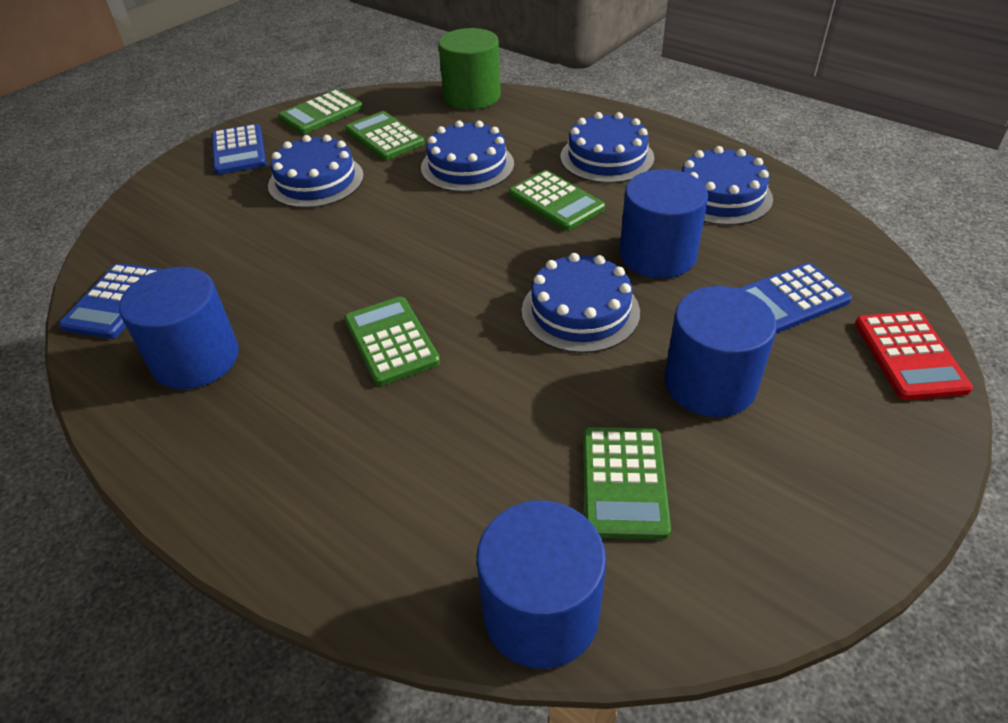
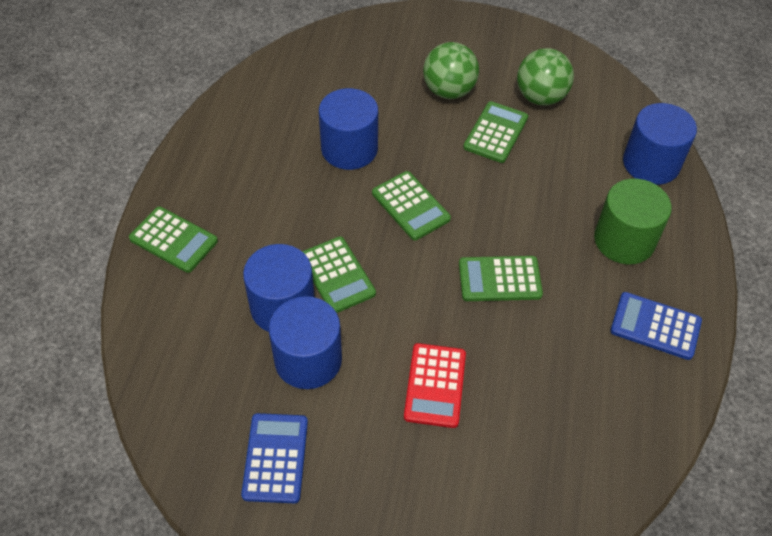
blue cake: [268,135,364,208] [421,121,514,192] [522,253,640,353] [560,112,654,183] [682,146,773,225] = 5 -> none = 0
blue calculator: [59,263,162,339] [212,124,266,175] [738,263,852,333] = 3 -> [241,413,308,503] [610,292,702,360] = 2
green ball: none = 0 -> [423,42,479,99] [517,48,574,106] = 2

